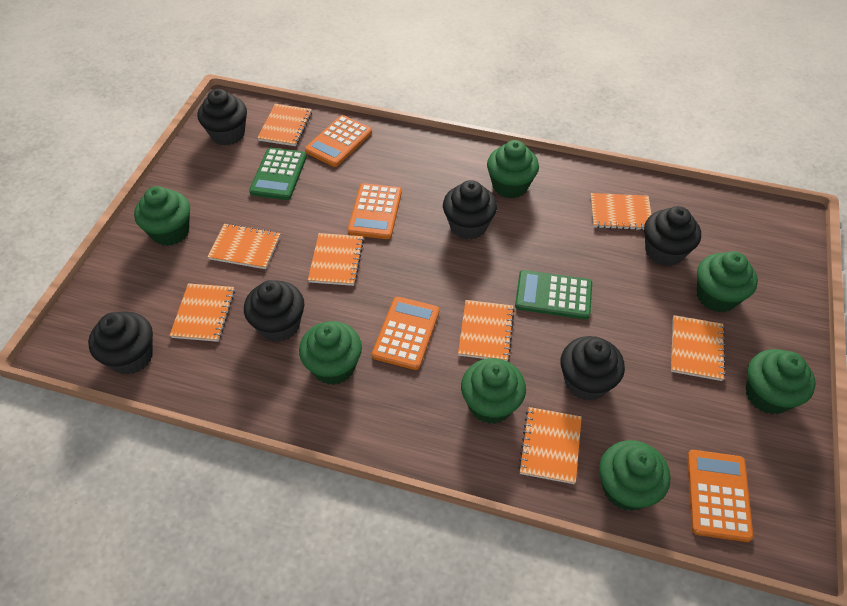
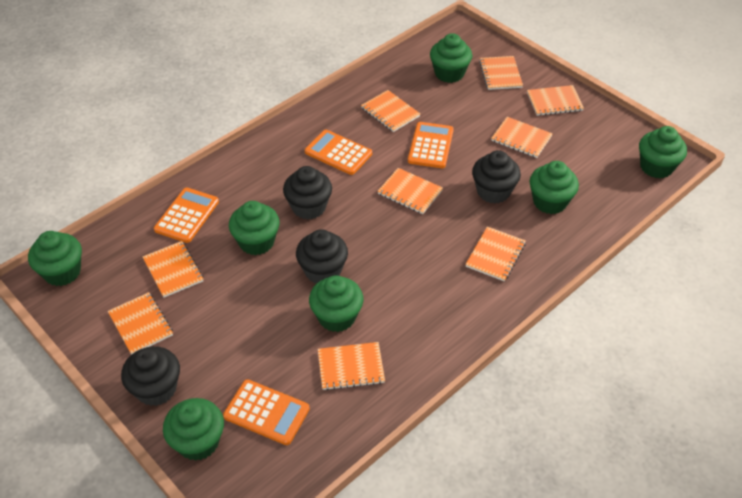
black cupcake: [88,312,153,375] [197,89,247,146] [244,280,304,342] [443,180,497,240] [561,336,625,401] [644,206,701,266] = 6 -> [121,346,180,406] [283,166,332,220] [296,229,348,283] [472,150,521,204] = 4
green calculator: [249,148,307,200] [515,270,592,319] = 2 -> none = 0
orange notebook: [170,283,235,342] [208,223,281,269] [257,104,312,146] [308,233,364,286] [458,300,514,361] [518,407,582,484] [590,193,651,230] [671,315,726,381] = 8 -> [108,292,173,355] [143,241,203,298] [318,342,385,390] [361,90,420,132] [377,168,443,214] [466,227,526,281] [479,56,523,90] [491,117,553,158] [527,85,584,116] = 9

